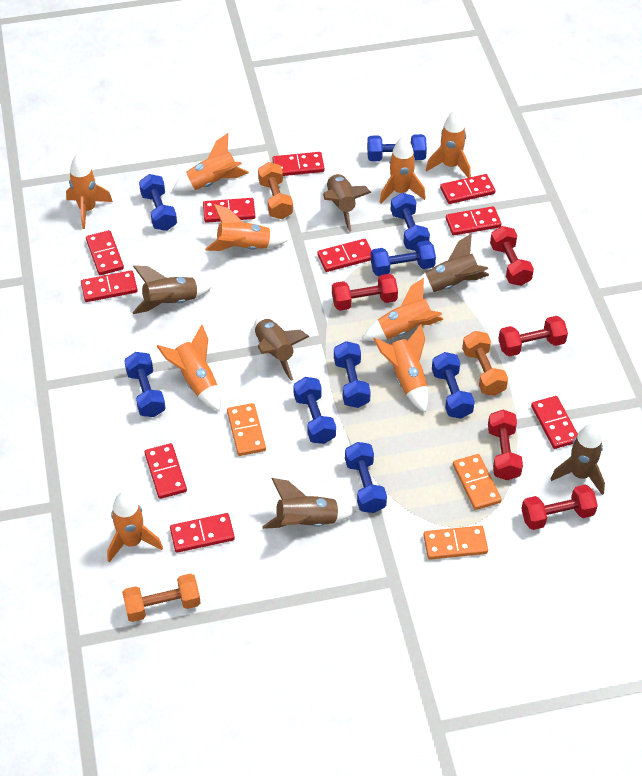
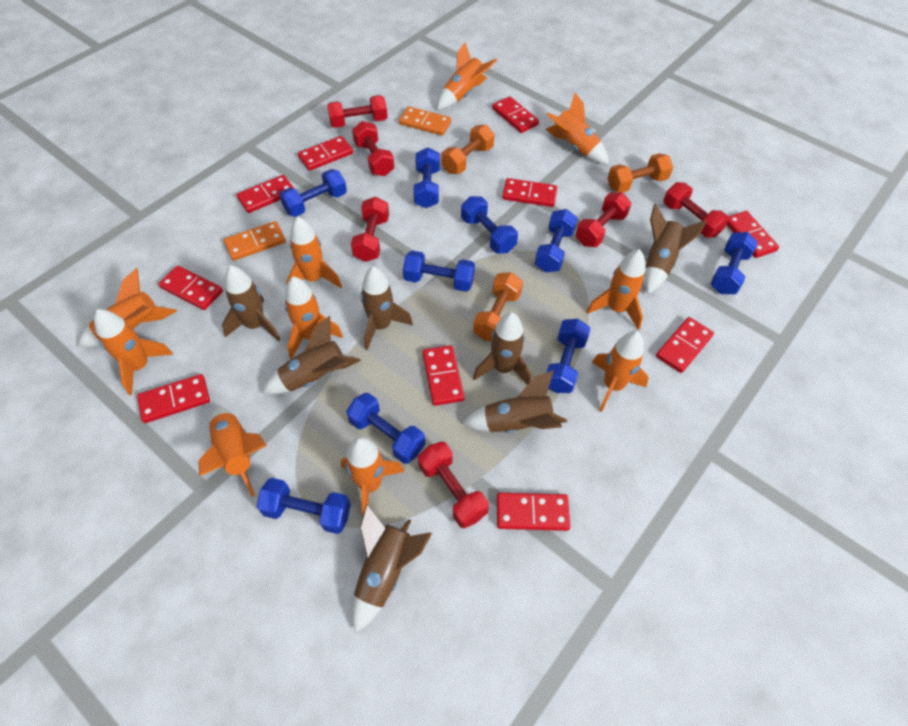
brown rocket: [132,265,212,314] [254,317,309,381] [262,478,356,529] [323,173,371,232] [414,233,489,293] [551,423,605,495] = 6 -> [222,265,280,341] [262,316,361,394] [352,505,432,633] [360,267,413,350] [462,370,567,433] [473,312,532,385] [644,204,707,294] = 7
orange domino: [227,403,266,456] [423,526,488,560] [453,454,502,510] = 3 -> [224,221,286,261] [399,106,451,136] = 2
orange rocket: [66,154,113,229] [107,492,163,563] [157,324,221,411] [172,133,249,192] [205,204,287,251] [362,278,443,341] [374,324,428,413] [379,136,426,204] [426,110,471,178] = 9 -> [78,268,177,347] [94,309,173,395] [199,407,267,497] [285,277,343,359] [286,217,342,288] [341,437,405,515] [437,42,497,110] [546,93,609,164] [587,249,646,330] [592,331,649,412] = 10
red dumbbell: [332,274,398,311] [488,410,523,480] [490,226,534,286] [498,316,568,357] [521,485,598,530] = 5 -> [327,95,388,128] [351,197,389,262] [352,121,395,176] [418,441,489,528] [576,192,631,247] [663,182,729,238] = 6

